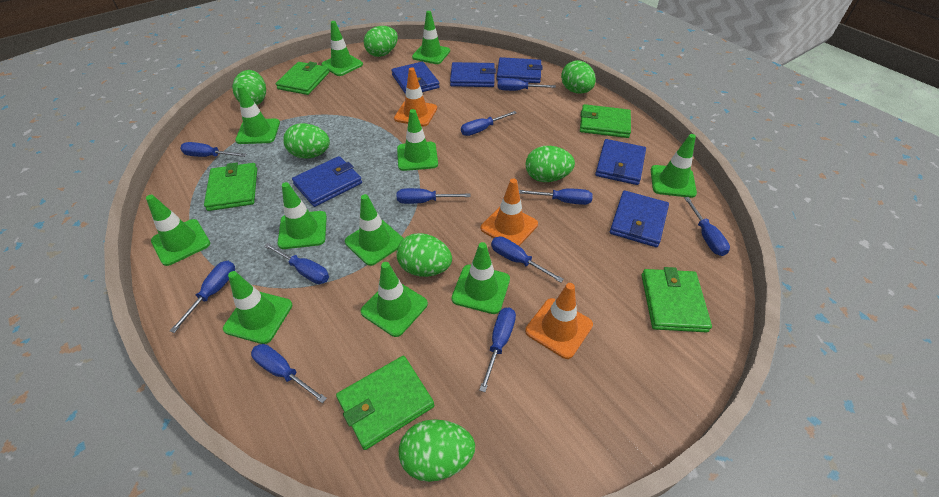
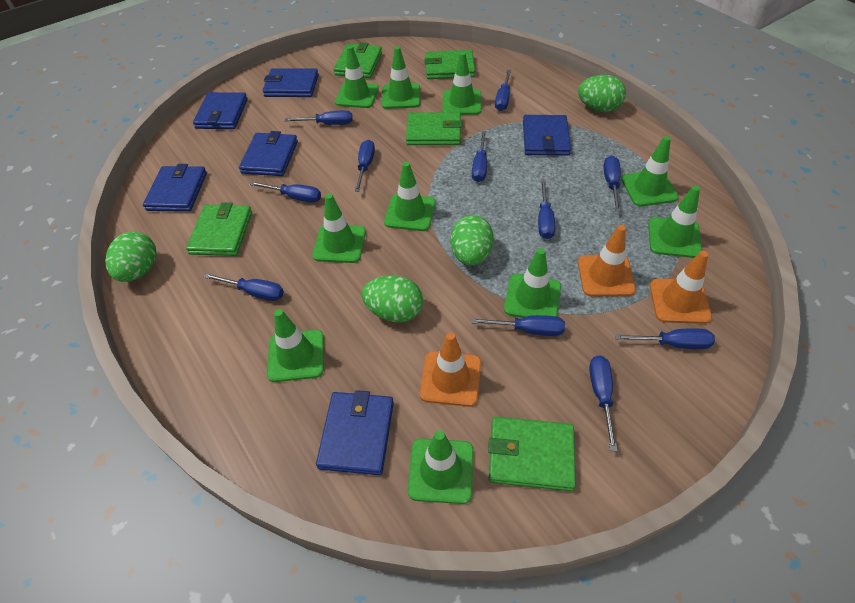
green egg: [232,70,266,105] [283,123,330,159] [364,26,398,57] [397,233,452,277] [399,419,475,482] [526,146,575,182] [561,60,596,94] = 7 -> [105,231,157,282] [361,275,423,322] [450,215,494,265] [578,75,626,112] = 4
green traffic cone: [146,195,210,266] [223,271,293,344] [235,85,280,144] [278,182,327,249] [321,21,363,76] [345,194,404,266] [361,262,428,337] [397,109,438,171] [412,11,450,64] [452,242,510,314] [651,134,697,198] = 11 -> [267,309,324,382] [313,193,366,263] [335,46,379,108] [382,46,420,109] [384,162,436,231] [408,430,474,504] [442,52,482,115] [504,248,561,318] [621,136,679,206] [648,186,702,258] = 10

